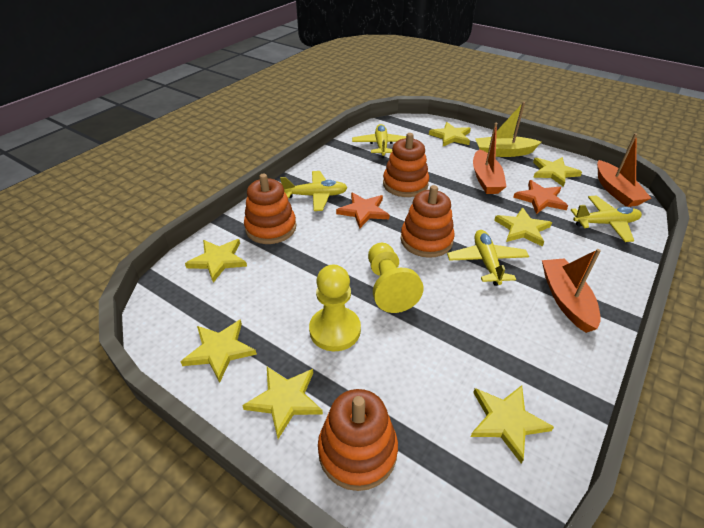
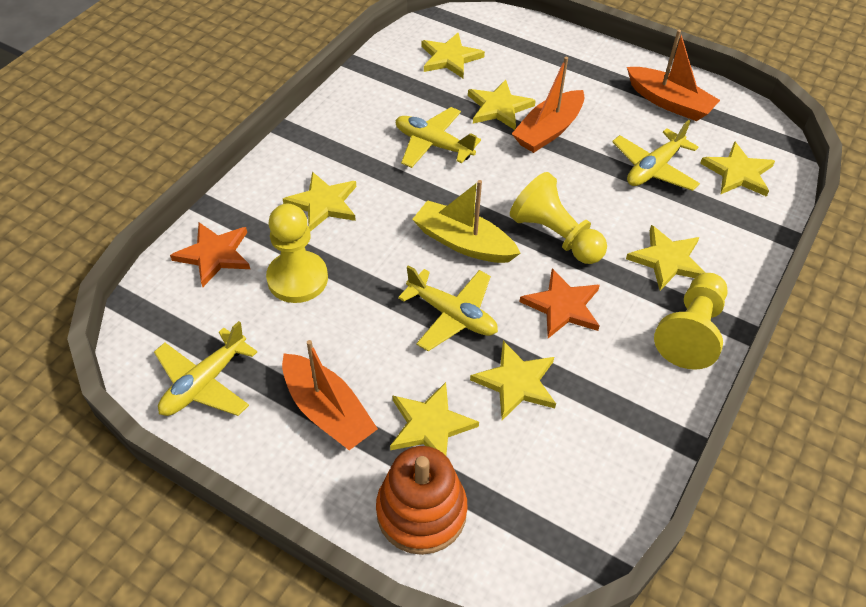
orange stacking toy: [244,174,296,244] [318,389,398,491] [383,133,429,197] [400,185,455,258] = 4 -> [376,446,468,555] = 1
yellow pawn: [309,265,361,351] [368,243,424,313] = 2 -> [266,204,328,303] [510,172,607,264] [654,273,728,370] = 3

